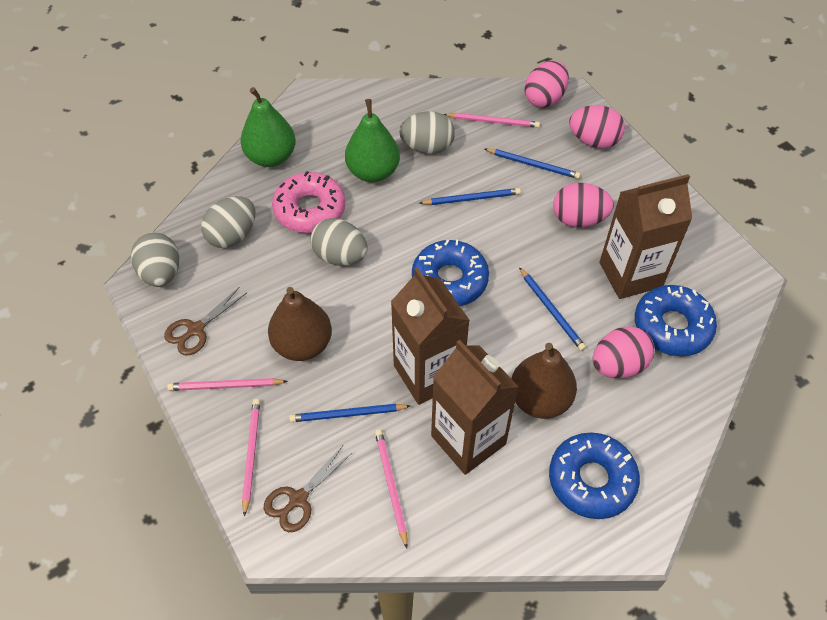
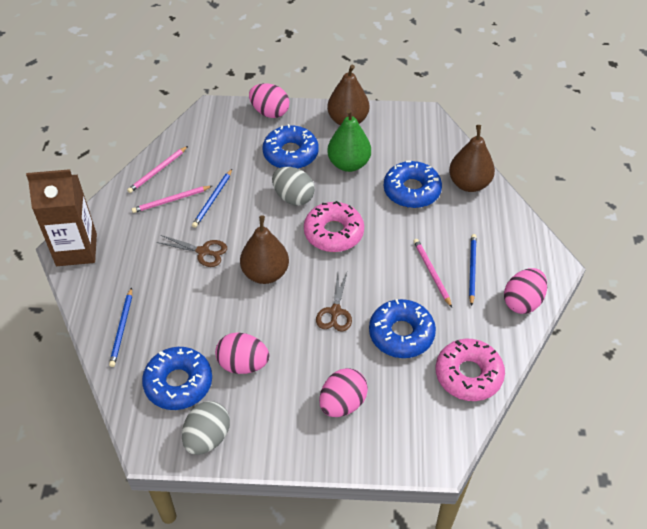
blue donut: [412,240,489,306] [549,432,640,519] [635,285,717,356] = 3 -> [142,347,212,410] [262,124,319,169] [369,299,436,358] [384,161,442,208] = 4
blue pencil: [289,404,410,422] [419,188,521,205] [485,148,581,179] [519,267,586,351] = 4 -> [109,287,132,367] [192,169,232,228] [469,234,477,306] = 3
brown carton: [391,267,470,405] [431,340,519,475] [600,174,692,299] = 3 -> [26,169,97,266] = 1
brown pear: [268,287,332,361] [511,343,577,419] = 2 -> [240,215,289,284] [327,64,369,125] [449,125,495,192] = 3
green pear: [240,87,296,167] [345,99,400,182] = 2 -> [327,109,371,172] = 1
grey egg: [131,232,179,287] [201,196,255,248] [310,218,367,266] [399,111,455,154] = 4 -> [182,401,230,455] [272,167,315,206] = 2
pink donut: [272,171,346,233] = 1 -> [304,201,364,252] [436,339,505,401] = 2
pink pencil: [167,378,288,391] [242,399,260,517] [375,429,408,549] [443,113,540,128] = 4 -> [127,146,188,193] [132,186,212,213] [413,239,452,308] = 3

